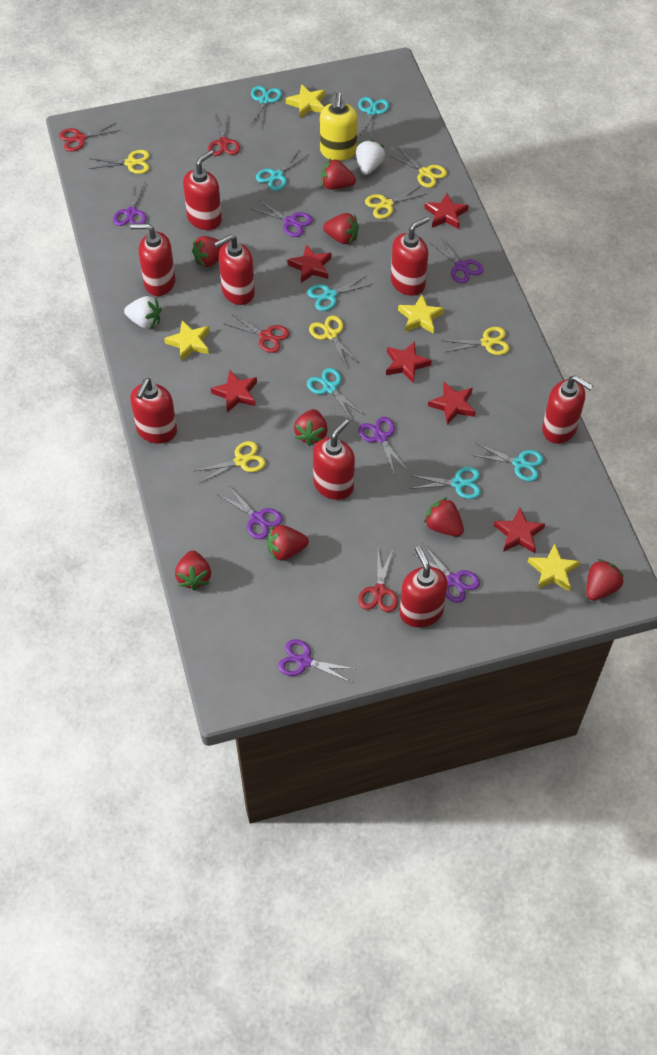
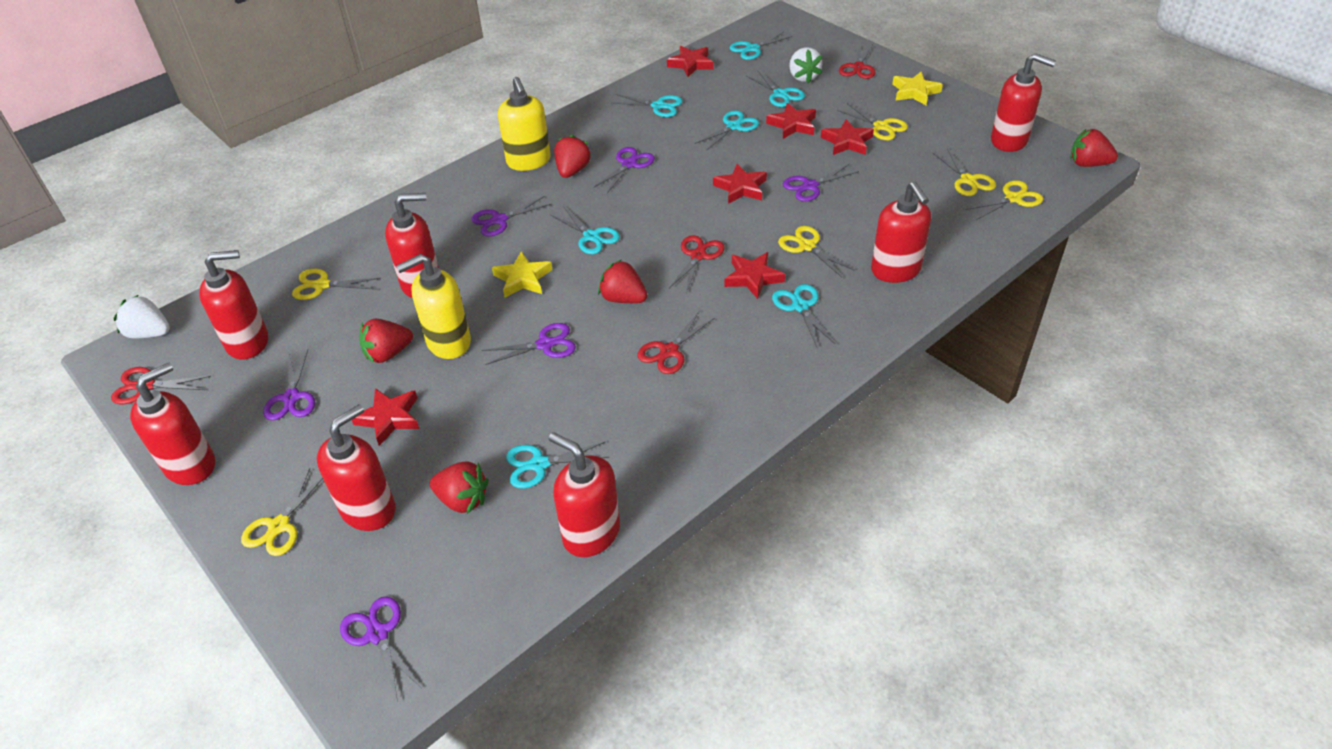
purple scissors: [113,182,147,226] [217,485,283,539] [252,200,313,237] [278,639,356,683] [358,417,408,476] [412,544,480,603] [429,236,483,283] = 7 -> [263,350,315,421] [340,596,420,702] [471,196,551,237] [482,323,576,365] [593,147,655,193] [783,164,859,202] = 6
red soap dispenser: [130,223,176,296] [130,378,177,444] [183,150,222,230] [214,234,255,305] [313,419,355,500] [391,217,429,296] [400,546,448,628] [542,375,593,444] = 8 -> [130,362,215,485] [199,250,268,360] [317,404,396,531] [385,193,439,298] [549,432,620,557] [871,182,931,283] [991,53,1056,152] = 7
red strawberry: [175,551,211,591] [192,236,224,268] [267,525,309,561] [294,409,328,446] [321,159,356,190] [323,213,359,244] [424,497,464,536] [586,559,624,601] = 8 -> [360,319,413,363] [430,461,489,514] [554,135,592,178] [598,260,647,303] [1070,128,1118,167] = 5
yellow soap dispenser: [320,93,357,161] = 1 -> [396,254,471,359] [498,77,551,171] = 2
yellow star: [164,320,210,361] [286,84,325,118] [398,295,444,334] [528,543,580,592] = 4 -> [492,251,552,297] [892,72,943,105] = 2

